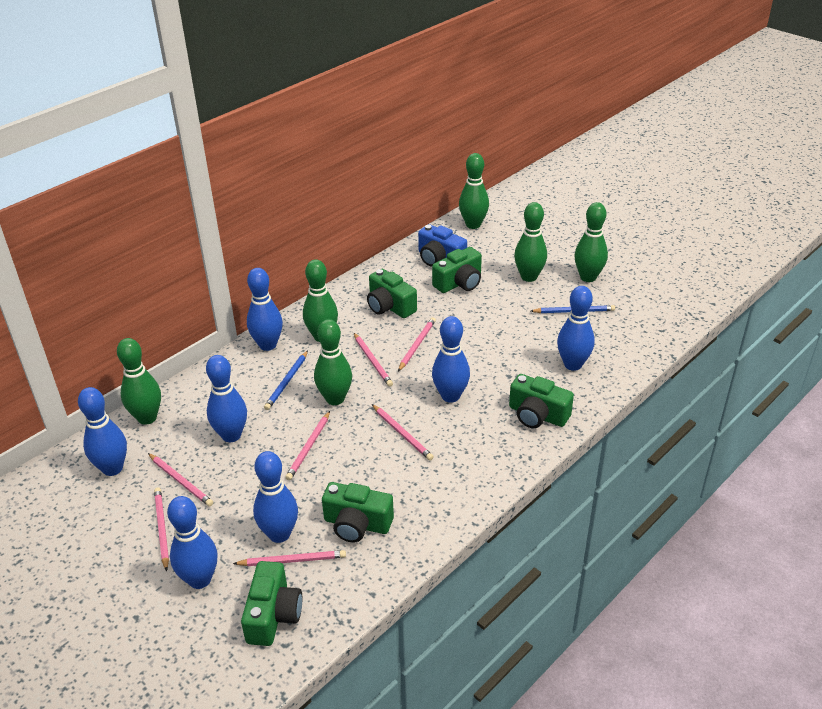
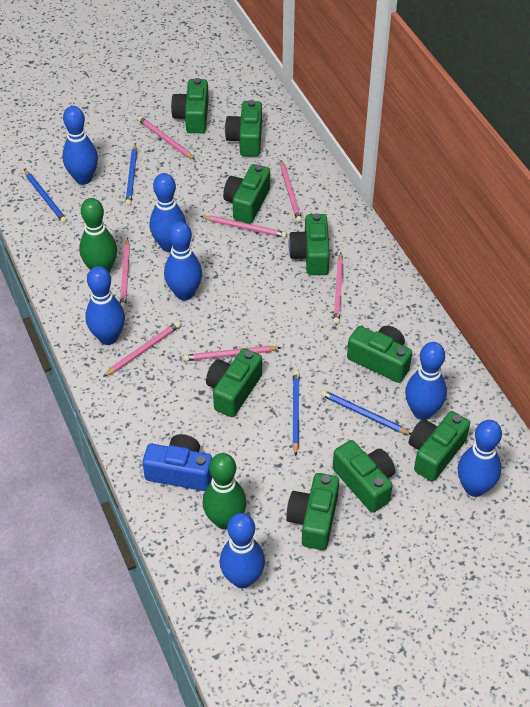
blue pencil: [264,350,308,410] [531,305,615,313] = 2 -> [24,169,67,223] [126,144,137,206] [292,371,300,456] [321,390,411,435] = 4
green bowling pin: [117,338,161,425] [303,259,338,342] [314,319,352,405] [459,153,489,229] [514,202,547,282] [574,202,608,282] = 6 -> [79,198,117,273] [203,453,247,530] = 2
green camera: [241,561,302,646] [322,482,394,543] [367,269,417,318] [432,247,482,293] [509,374,574,428] = 5 -> [171,78,209,133] [206,348,262,417] [223,164,270,224] [225,100,262,157] [286,473,339,550] [288,213,330,275] [333,440,395,513] [347,326,412,383] [409,411,470,482] = 9

